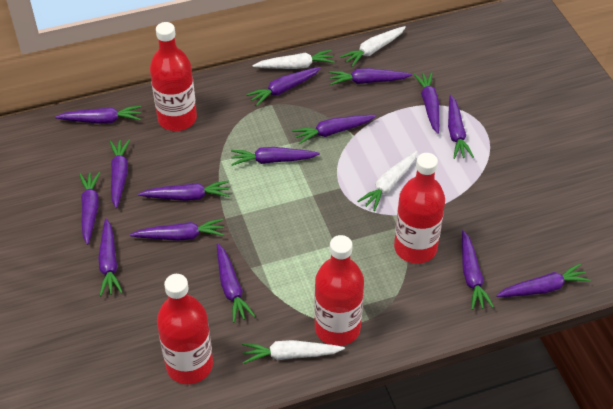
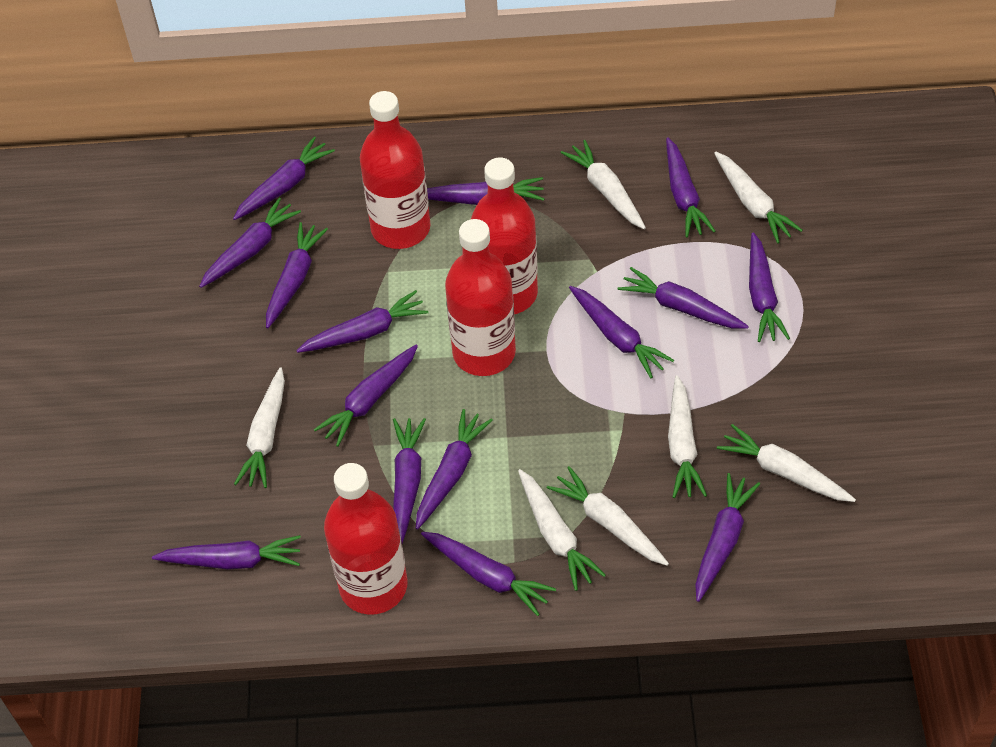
white carrot: [242,340,345,364] [252,50,335,69] [340,26,406,67] [358,151,417,211] = 4 -> [234,367,285,488] [518,469,606,591] [547,466,669,566] [561,140,646,229] [668,375,707,498] [714,151,803,244] [717,424,856,502] = 7

